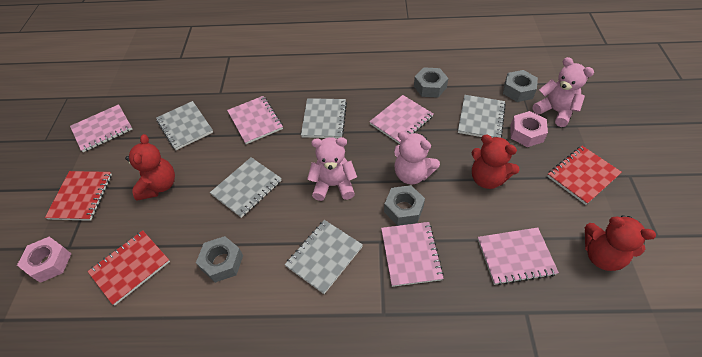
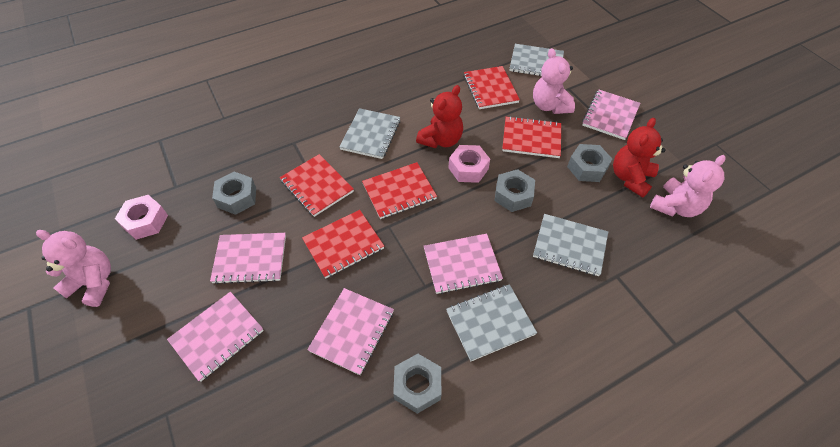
grey notebook: [156,101,213,150] [210,157,282,218] [285,220,363,294] [301,98,347,138] [458,95,506,138] = 5 -> [339,108,401,159] [446,284,537,361] [509,44,564,76] [533,214,608,276] = 4
red notebook: [45,171,112,221] [87,230,170,306] [547,146,622,205] = 3 -> [280,154,354,217] [302,210,384,279] [362,162,437,219] [464,66,520,109] [502,116,561,158] = 5
red teddy bear: [125,134,175,201] [471,135,520,189] [585,215,656,271] = 3 -> [416,85,463,148] [613,118,666,198] = 2

